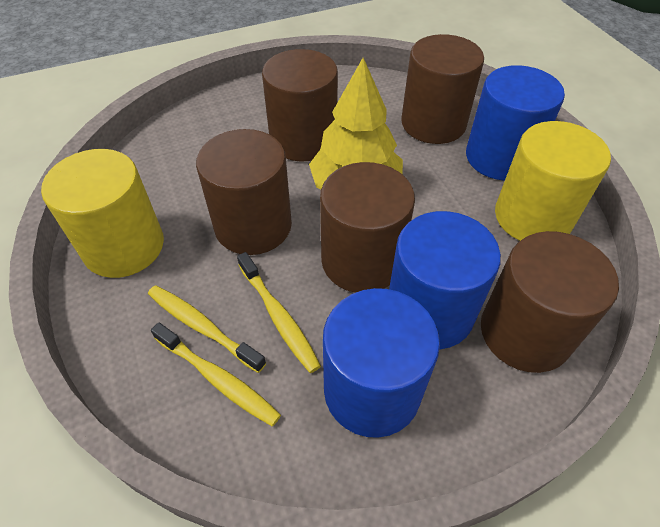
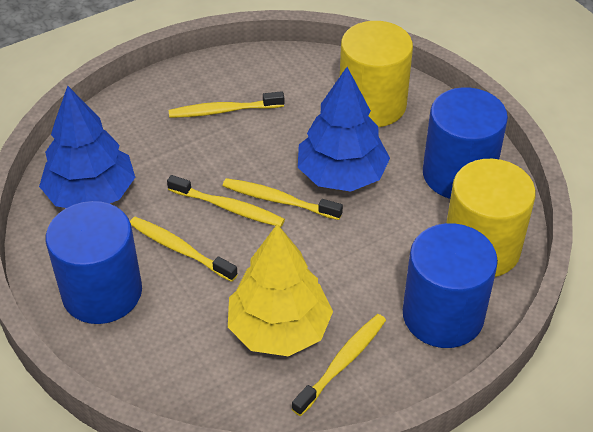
blue tree: none = 0 -> [39,86,135,208] [298,67,390,192] = 2
brown cylinder: [196,129,292,255] [262,49,338,162] [320,162,415,293] [401,34,484,144] [481,231,619,373] = 5 -> none = 0
yellow toothbrush: [148,285,266,373] [151,322,281,426] [237,252,321,373] = 3 -> [130,217,238,282] [167,175,285,227] [169,91,284,118] [223,178,343,220] [292,314,386,416] = 5

